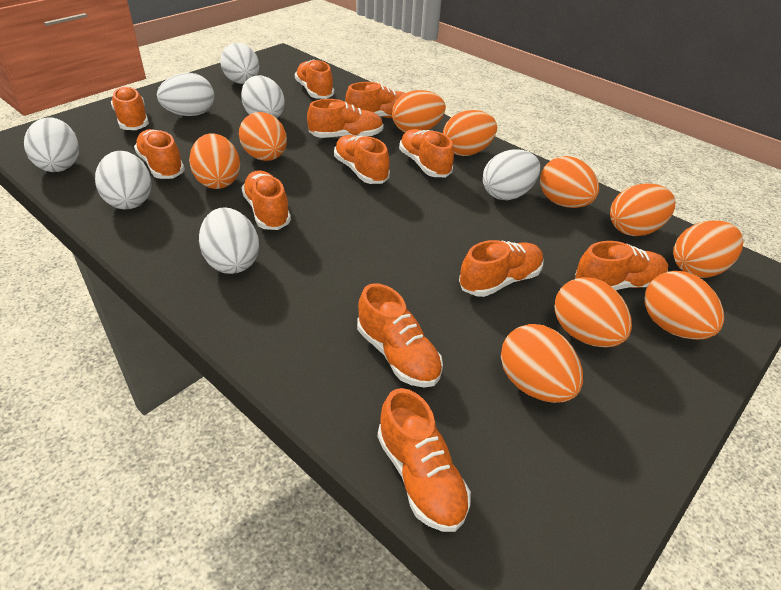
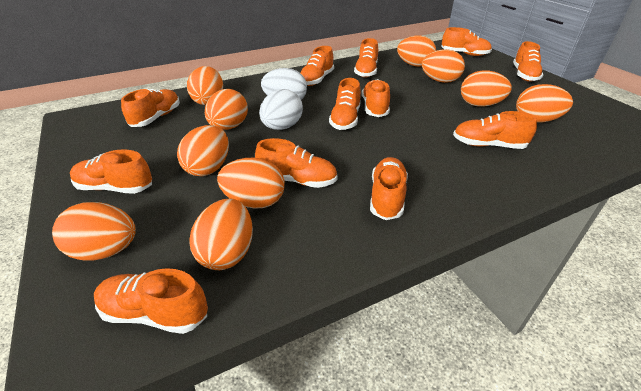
white egg: [24,118,79,172] [95,151,151,209] [157,73,214,116] [199,207,259,274] [220,43,259,84] [241,75,285,118] [483,149,540,200] = 7 -> [259,89,303,130] [261,68,307,100] = 2

